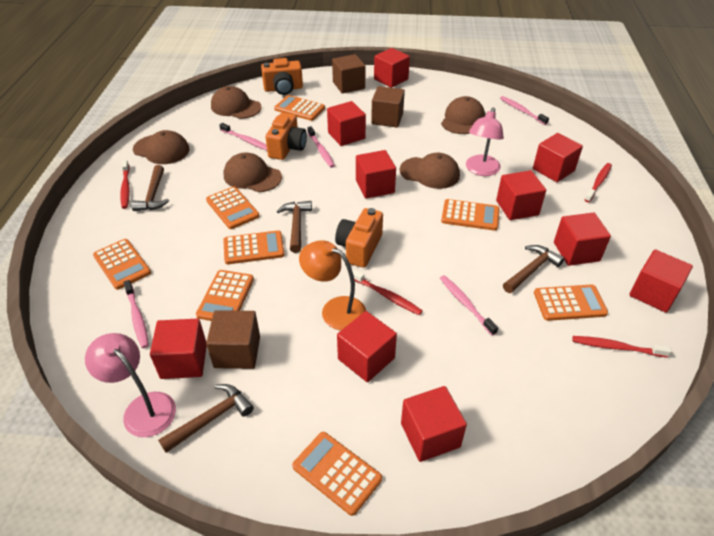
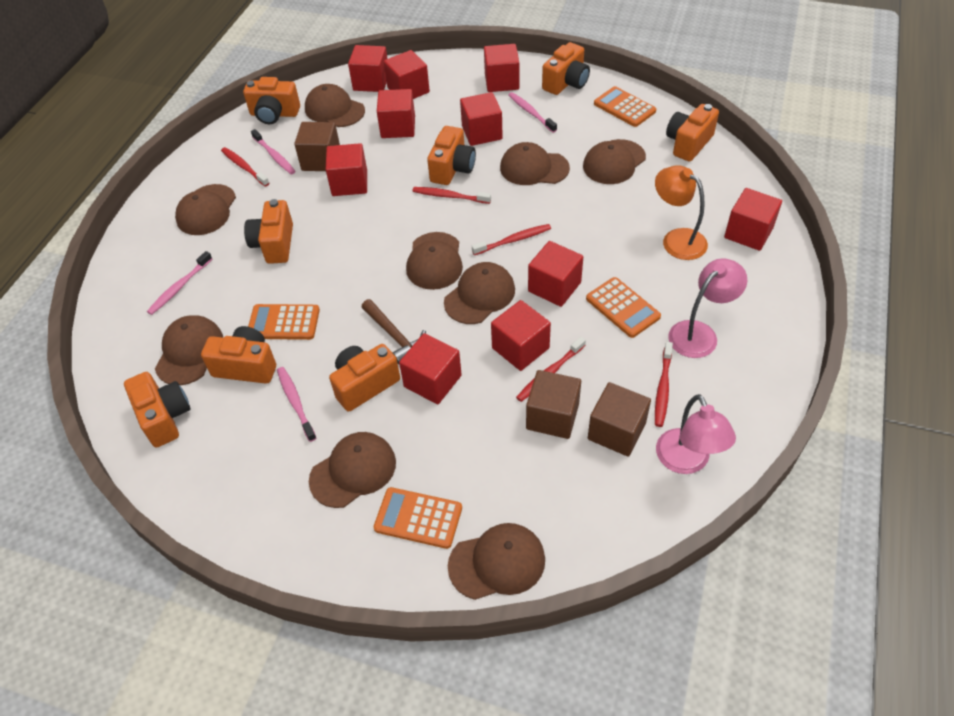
brown cap: [133,130,189,164] [211,86,262,119] [224,153,282,192] [400,153,460,189] [441,96,485,134] = 5 -> [155,315,223,385] [175,184,236,235] [305,84,365,127] [309,432,396,508] [406,232,463,290] [444,262,515,324] [448,523,545,600] [500,142,570,185] [583,139,646,184] = 9
brown hammer: [131,165,169,211] [158,384,254,453] [276,201,312,253] [503,245,565,293] = 4 -> [361,299,426,364] = 1
orange calculator: [93,239,151,290] [196,270,254,321] [206,187,260,229] [223,230,285,264] [274,95,325,121] [292,432,382,516] [441,199,500,231] [534,284,608,321] = 8 -> [248,304,320,340] [374,487,462,549] [586,277,661,338] [594,86,656,127] = 4
orange camera: [261,58,303,95] [266,113,307,160] [335,208,383,268] = 3 -> [124,372,190,448] [201,326,276,384] [243,77,300,124] [244,199,293,264] [329,344,400,412] [427,126,476,185] [542,42,590,95] [666,104,719,162] = 8
pink toothbrush: [123,280,149,348] [220,123,267,150] [307,126,335,168] [440,275,498,336] [500,96,549,125] = 5 -> [147,251,212,315] [251,129,295,175] [277,367,316,442] [508,92,557,133] = 4
red toothbrush: [120,160,130,209] [352,269,423,315] [572,336,671,358] [585,163,612,202] = 4 -> [221,147,269,187] [412,187,491,204] [472,224,551,255] [516,337,586,402] [655,342,673,427] = 5

